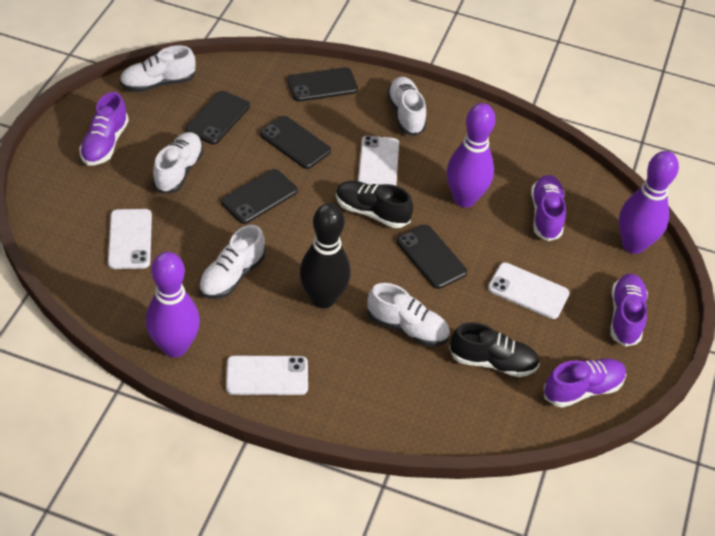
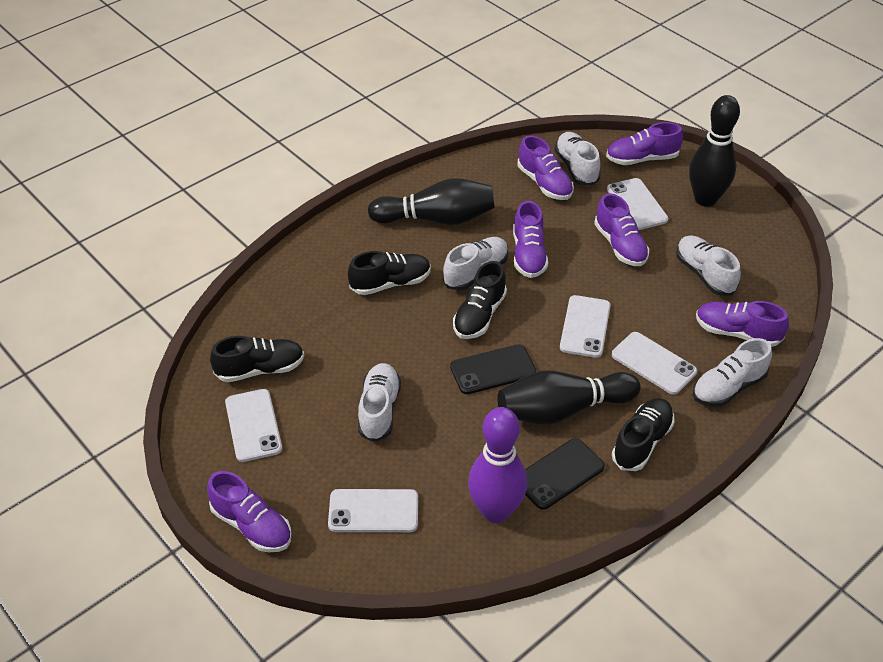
black bowling pin: [300,203,351,308] = 1 -> [368,178,495,225] [497,370,641,425] [689,95,740,207] = 3
black phone: [185,91,250,144] [221,169,297,224] [260,116,331,169] [287,67,358,102] [396,225,467,289] = 5 -> [450,344,537,394] [525,438,605,510] = 2
black shoe: [336,181,413,228] [449,322,540,377] = 2 -> [210,336,304,382] [348,251,431,295] [453,261,507,339] [612,398,674,471] = 4
purple bowling pin: [146,252,200,358] [447,103,495,207] [619,151,679,254] = 3 -> [468,407,527,523] = 1
purple shoe: [79,92,129,165] [531,175,566,241] [544,358,626,408] [611,274,648,347] = 4 -> [207,471,291,552] [513,201,548,278] [518,135,574,200] [594,193,649,266] [606,122,683,165] [696,301,789,347] = 6
white phone: [108,209,152,269] [226,356,308,395] [358,136,399,186] [488,262,570,319] = 4 -> [225,389,282,462] [328,489,418,532] [560,295,611,358] [607,178,668,230] [612,332,697,394] = 5

